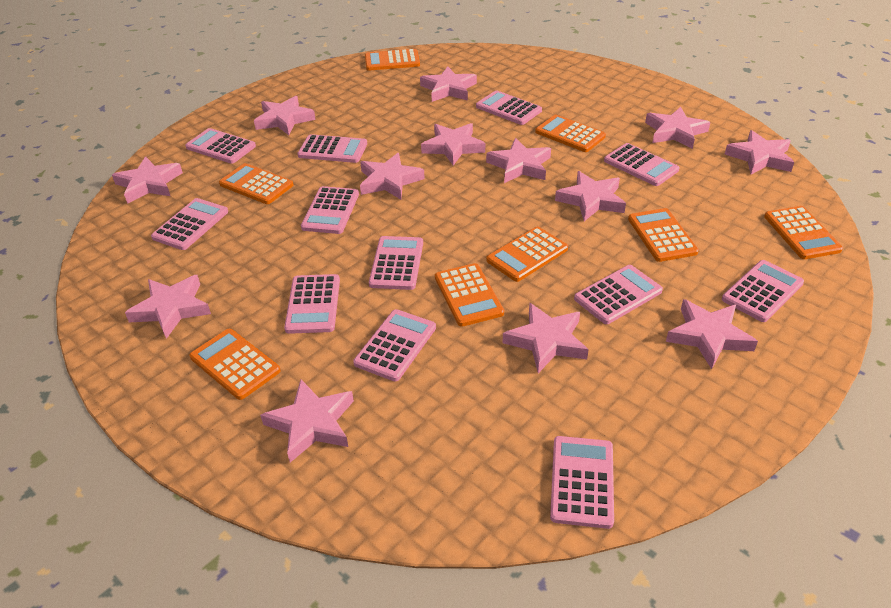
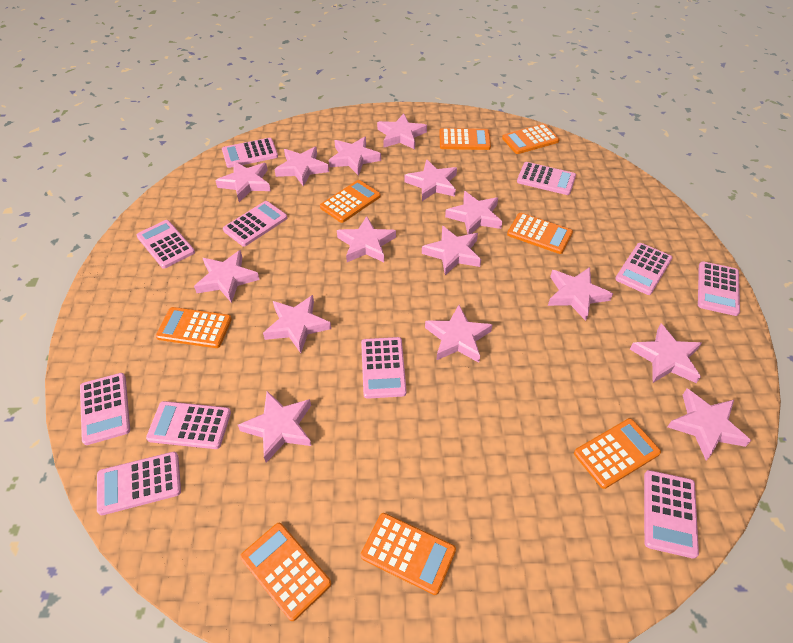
pink calculator: [151,198,228,250] [185,128,256,164] [284,274,340,334] [297,134,367,163] [301,186,359,234] [353,309,436,381] [369,236,423,290] [476,90,542,125] [550,436,614,529] [574,265,663,324] [604,143,679,186] [722,260,804,322] = 12 -> [80,373,130,445] [97,452,181,515] [137,220,195,269] [146,401,231,449] [222,138,278,168] [223,201,287,246] [361,337,407,399] [517,162,576,195] [615,243,673,295] [644,470,699,559] [698,261,740,316] = 11
pink star: [112,156,183,204] [125,275,211,339] [254,96,316,135] [260,380,354,463] [360,153,425,200] [420,66,477,102] [421,123,485,166] [486,138,551,183] [503,303,589,373] [555,171,626,221] [645,107,710,149] [666,299,758,369] [725,130,794,175] = 13 -> [194,250,260,303] [215,161,271,202] [238,391,311,463] [263,295,331,353] [274,146,329,187] [329,136,381,176] [337,216,396,262] [377,113,427,149] [404,159,457,201] [422,226,481,275] [425,305,492,363] [445,191,502,234] [548,267,613,321] [630,323,702,383] [667,389,751,460] = 15

